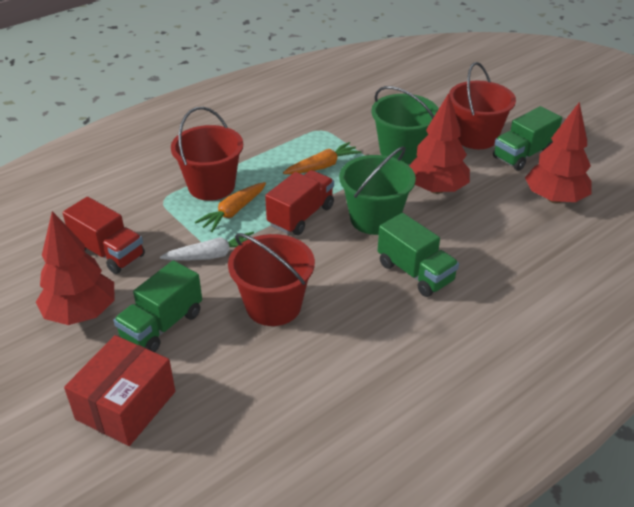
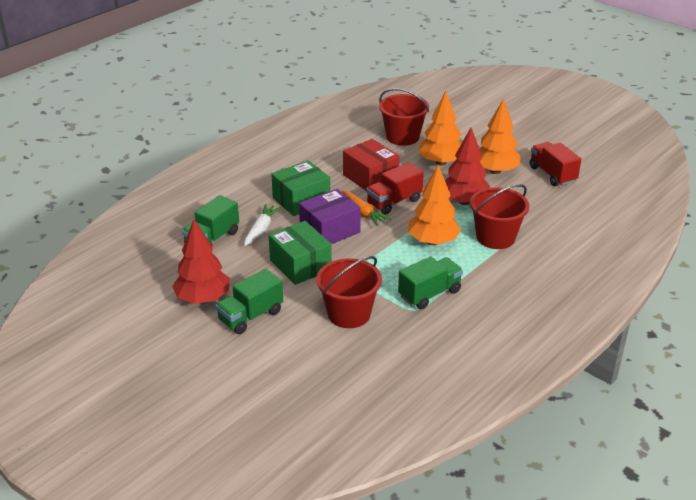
green box: none = 0 -> [269,221,332,285] [271,160,330,216] = 2
green bucket: [339,146,416,235] [371,86,439,164] = 2 -> none = 0
orange carrot: [195,182,266,232] [283,142,361,174] = 2 -> [342,190,392,226] = 1
orange tree: none = 0 -> [408,165,461,246] [418,91,461,166] [479,98,520,174] = 3
purple box: none = 0 -> [299,189,361,244] = 1
red tree: [36,211,115,325] [409,93,470,194] [525,102,591,204] = 3 -> [172,219,230,304] [445,128,490,205] = 2

